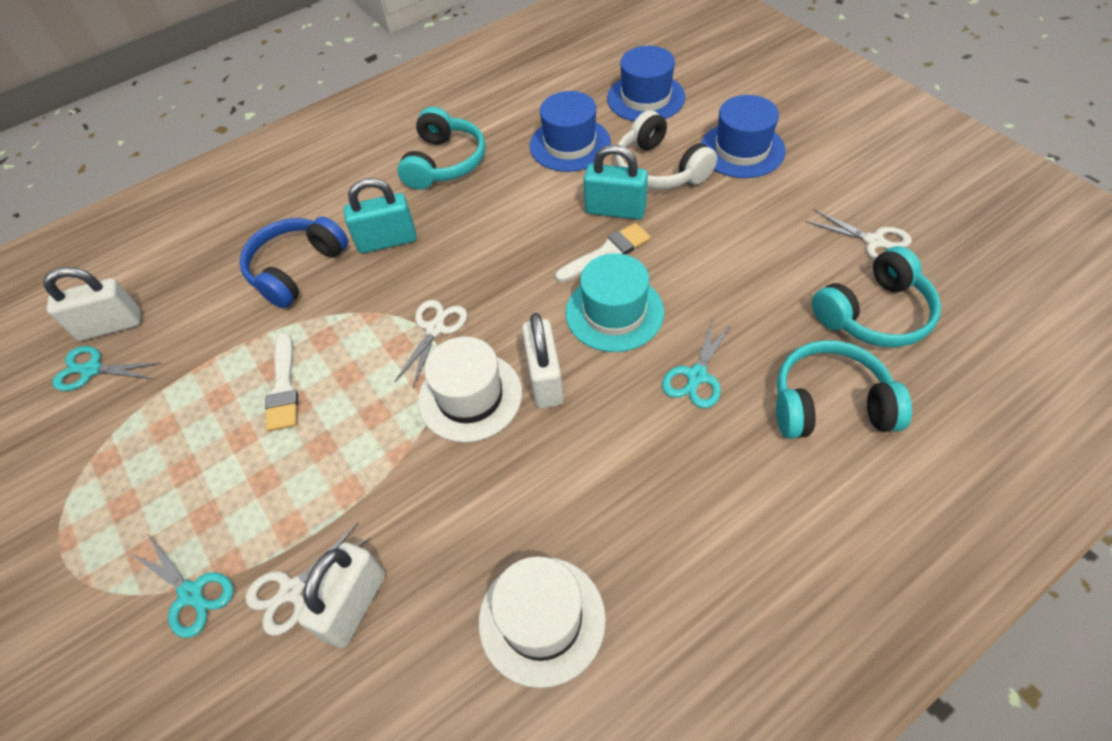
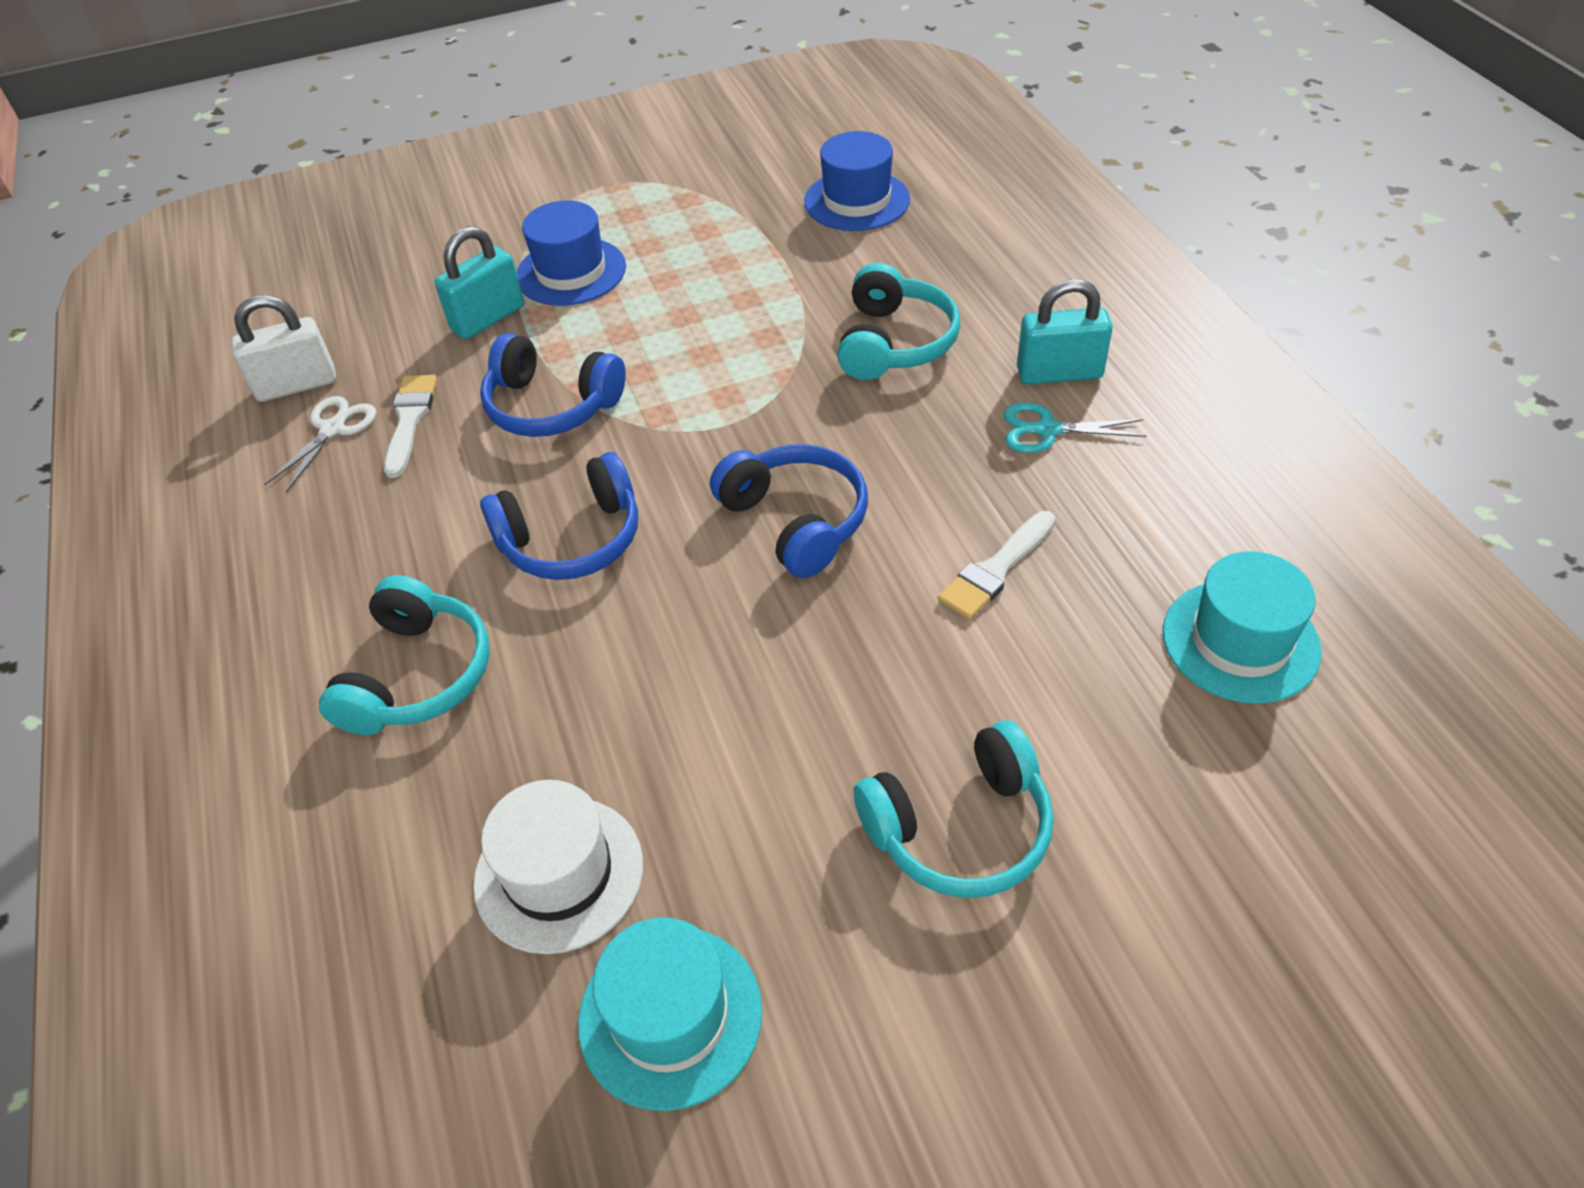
blue hat: [530,91,611,172] [607,46,685,121] [701,95,786,178] = 3 -> [517,200,626,306] [804,131,910,231] = 2
blue headphones: [239,217,348,308] = 1 -> [480,333,626,437] [480,452,638,580] [710,444,868,578] = 3
turquoise hat: [565,253,664,352] = 1 -> [578,917,762,1111] [1163,551,1322,704] = 2
turquoise scissors: [52,346,162,391] [130,535,234,638] [662,318,733,408] = 3 -> [1004,402,1147,453] = 1
white hat: [418,336,522,443] [479,556,606,688] = 2 -> [473,780,643,954] = 1
white headphones: [615,110,717,190] = 1 -> none = 0
white padlock: [44,267,141,341] [297,542,385,648] [522,313,564,409] = 3 -> [231,295,336,402] = 1
white scissors: [245,523,371,636] [394,300,467,387] [805,209,912,260] = 3 -> [264,396,376,493] = 1

